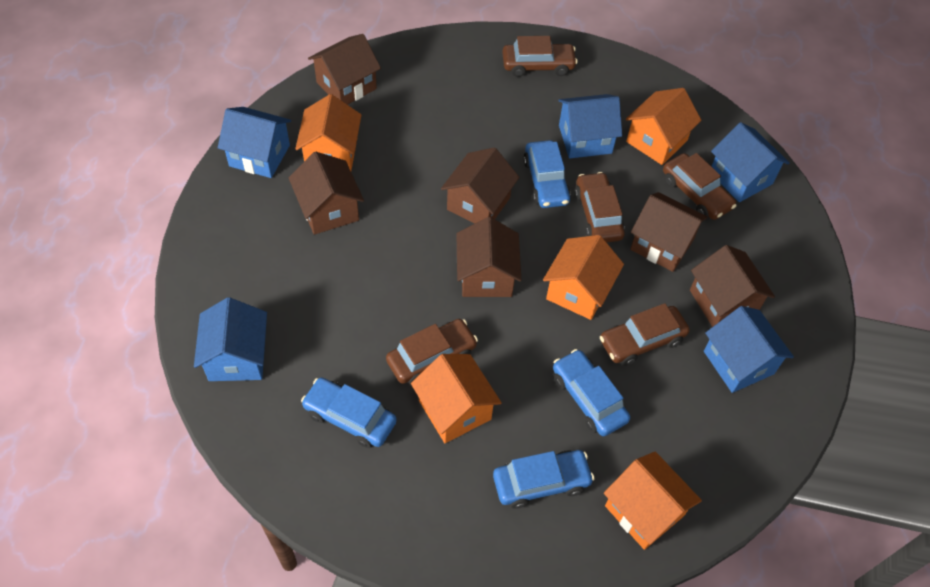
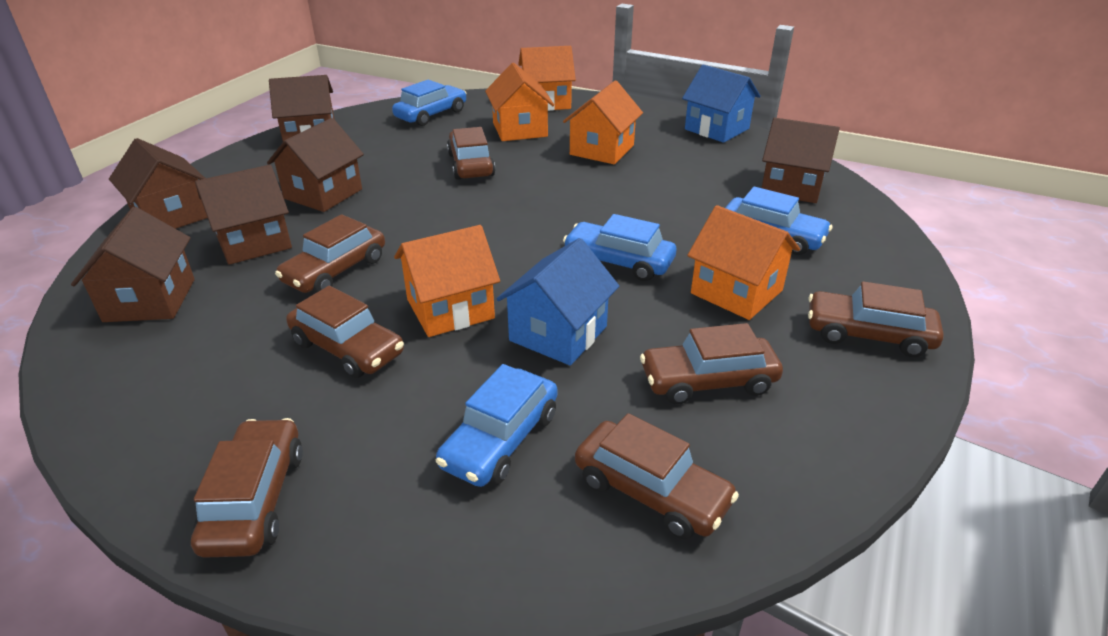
blue house: [194,297,267,381] [218,107,291,178] [558,94,622,158] [704,306,794,393] [711,122,789,202] = 5 -> [496,238,619,366] [682,64,761,143] = 2
brown car: [386,319,478,385] [502,36,578,77] [574,172,625,243] [600,303,690,366] [663,153,737,220] = 5 -> [191,418,303,558] [275,214,385,293] [286,286,404,378] [447,127,495,180] [575,413,739,539] [640,323,783,405] [808,281,944,357] = 7

